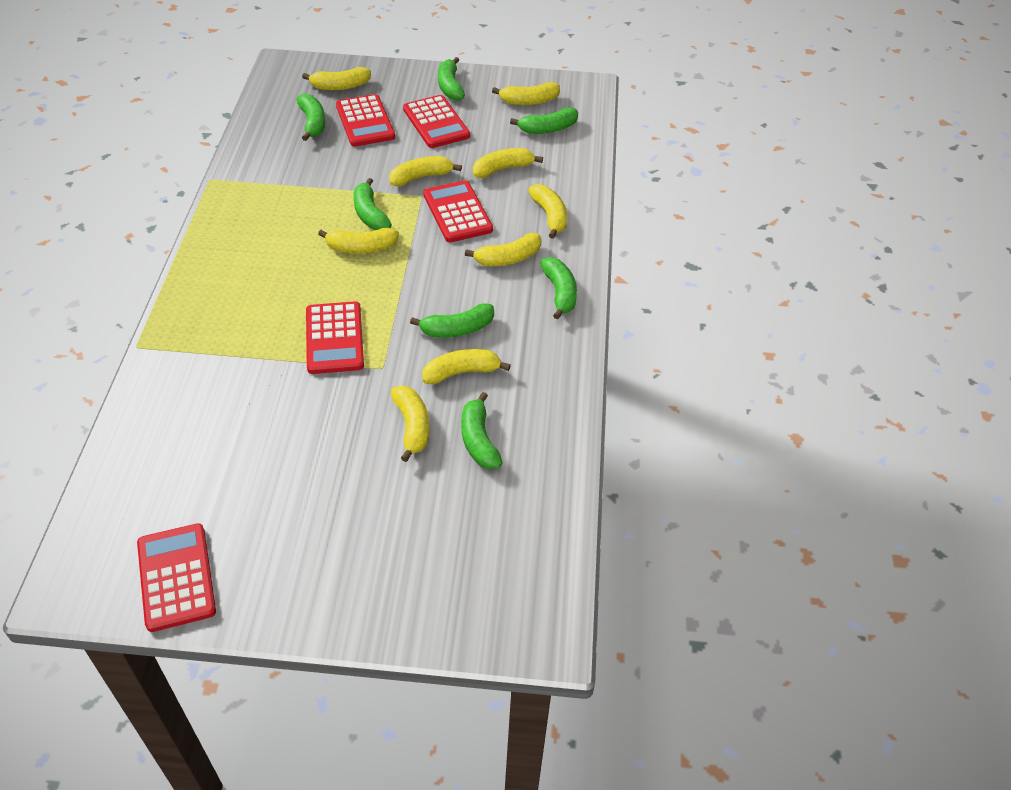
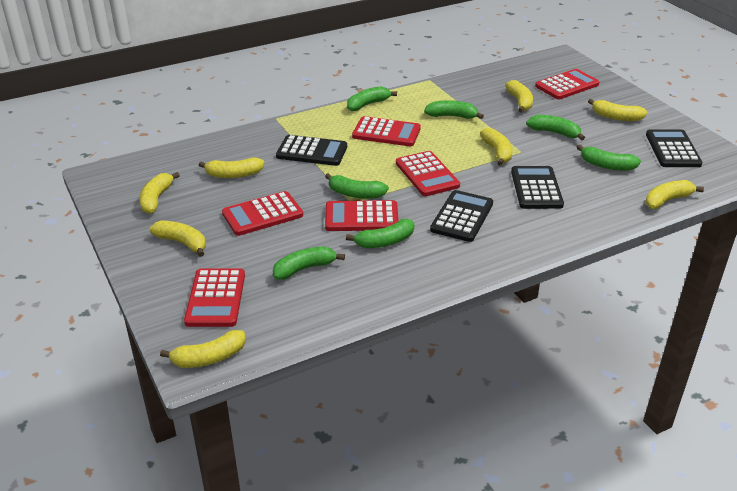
black calculator: none = 0 -> [276,135,347,166] [430,190,493,242] [511,166,564,209] [646,129,703,167] = 4
red calculator: [137,523,216,632] [306,301,364,374] [336,94,395,147] [403,95,470,148] [423,180,493,242] = 5 -> [184,268,245,327] [222,191,303,236] [325,200,399,231] [352,116,421,146] [396,151,460,196] [535,69,599,99] = 6
yellow banana: [302,67,371,90] [318,228,399,253] [389,156,462,187] [391,386,429,462] [423,349,511,384] [465,233,542,266] [473,148,543,178] [492,82,560,105] [528,184,567,239] = 9 -> [139,172,180,214] [150,220,206,257] [160,330,246,368] [199,157,264,178] [480,128,513,166] [505,80,533,112] [588,99,647,121] [646,180,704,209] = 8

